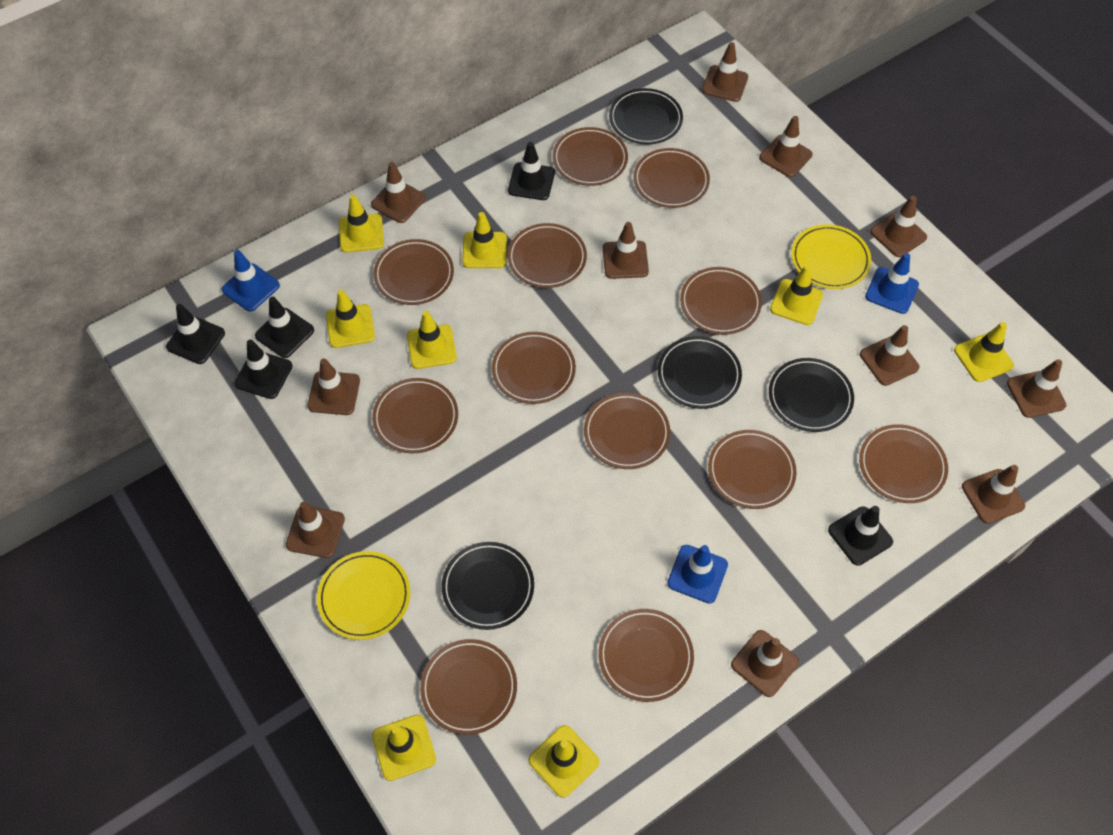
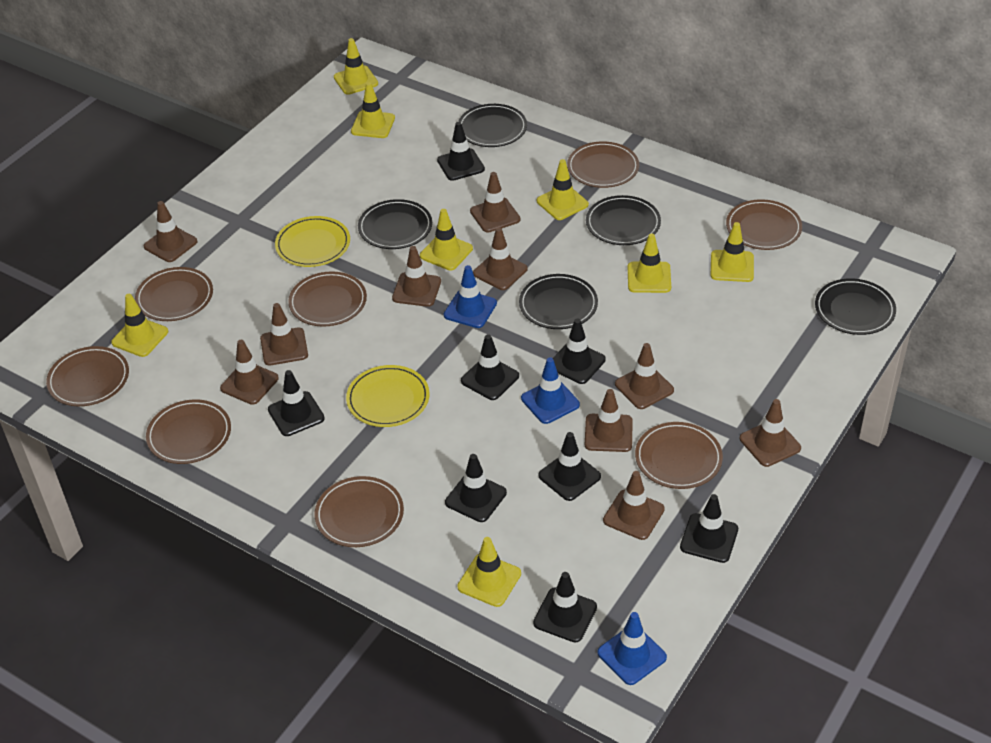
black plate: [442,542,534,630] [609,88,683,144] [658,336,742,409] [769,358,854,432] = 4 -> [358,199,432,249] [458,104,527,147] [519,274,598,329] [586,195,661,245] [815,278,896,335] = 5
black traffic cone: [166,304,225,364] [234,340,293,399] [255,297,314,358] [508,142,555,200] [828,506,893,566] = 5 -> [268,370,325,436] [437,122,485,181] [445,454,507,522] [461,334,519,400] [533,572,597,642] [538,432,601,501] [553,319,606,384] [680,494,738,563] = 8
brown plate: [372,378,458,453] [374,239,454,305] [420,639,517,735] [492,332,576,404] [507,223,587,288] [553,127,628,186] [584,393,670,469] [598,609,694,702] [634,148,710,208] [680,267,762,335] [708,430,797,509] [859,424,948,503] = 12 -> [46,346,129,406] [135,267,213,321] [146,399,231,464] [288,271,367,327] [315,476,404,547] [567,141,639,188] [635,422,723,489] [726,199,802,250] = 8
brown traffic cone: [286,501,345,558] [307,358,360,415] [371,162,426,223] [603,222,649,279] [702,42,748,102] [731,630,799,697] [759,116,813,177] [860,325,919,386] [870,196,927,257] [962,465,1025,524] [1007,359,1066,418] = 11 -> [143,201,198,262] [220,340,279,405] [260,303,308,366] [392,246,441,307] [470,172,520,233] [473,227,528,290] [585,389,633,452] [603,471,665,540] [615,343,674,409] [740,399,801,467] = 10

